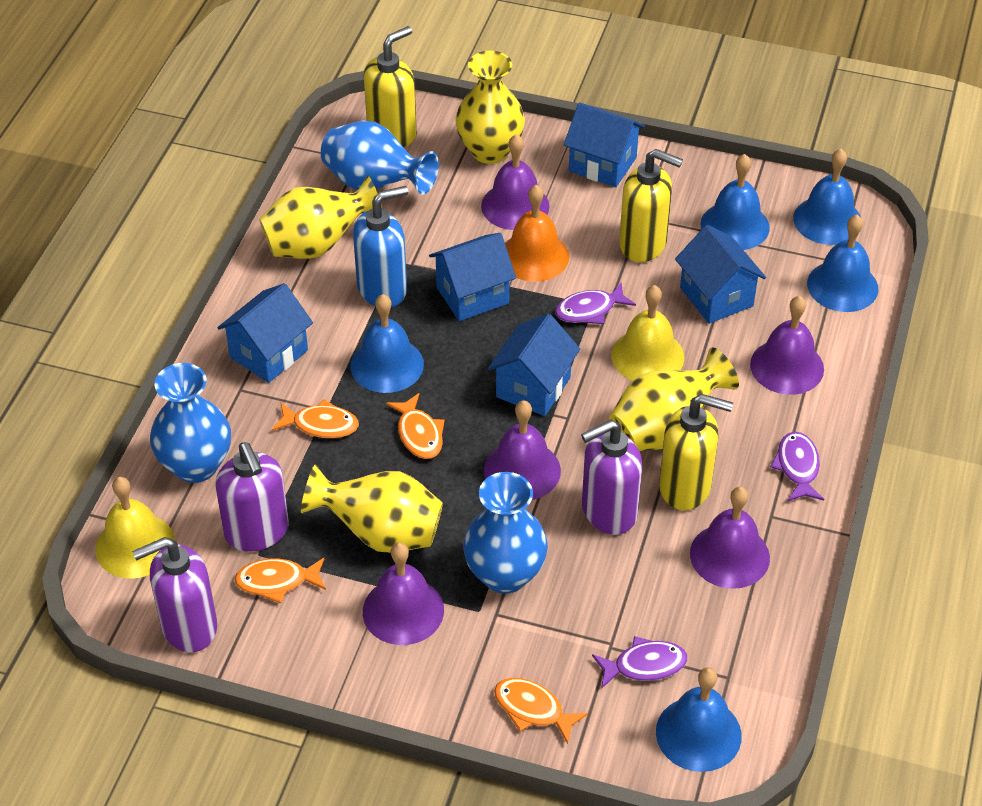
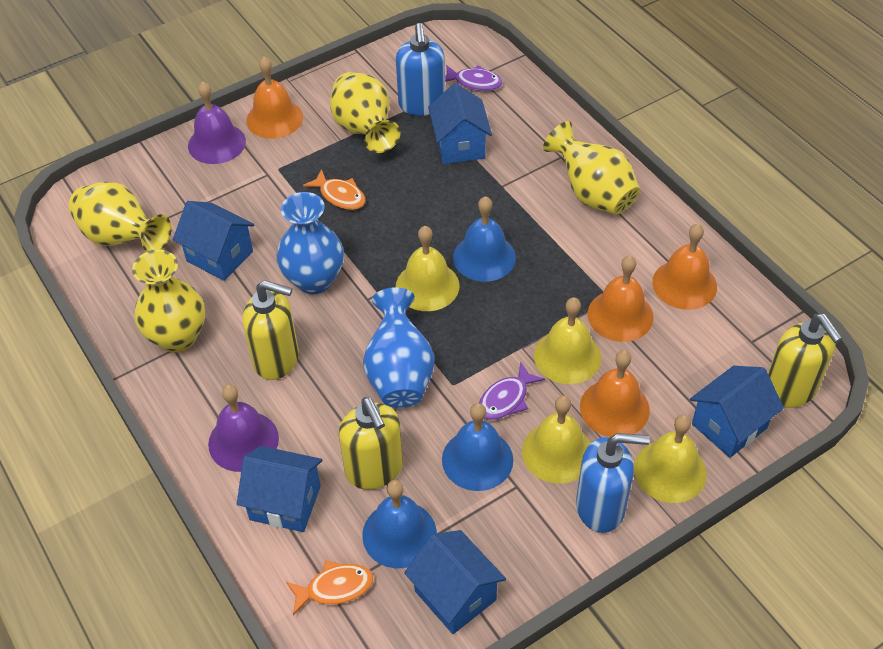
blue bell: [351,294,424,393] [656,667,742,772] [700,154,770,250] [793,149,861,245] [807,215,878,312] = 5 -> [362,480,437,568] [442,403,513,491] [453,196,516,282] = 3
blue soap dispenser: [353,186,408,307] = 1 -> [396,23,445,116] [576,433,650,533] = 2
blue vase: [150,363,231,483] [321,121,439,195] [463,472,548,594] = 3 -> [277,192,344,294] [363,287,434,408] = 2
orange bell: [505,185,569,282] = 1 -> [246,57,303,139] [580,350,650,437] [588,256,654,342] [652,224,717,310] = 4
orange fish: [235,558,326,603] [272,399,359,438] [386,393,445,459] [494,678,588,744] = 4 -> [286,561,373,615] [303,169,365,210] = 2
purple bell: [363,542,444,645] [481,134,550,230] [484,400,561,500] [690,487,770,589] [750,296,824,395] = 5 -> [188,81,246,164] [208,384,279,472] = 2
purple fish: [555,282,636,324] [592,636,688,689] [770,432,824,501] = 3 -> [445,65,502,91] [479,361,545,420] = 2
purple soap dispenser: [132,537,217,652] [216,442,289,552] [581,420,642,535] = 3 -> none = 0
yellow bell: [95,477,175,579] [611,285,685,381] = 2 -> [396,226,460,311] [522,396,591,484] [534,297,601,384] [634,415,707,503] = 4

